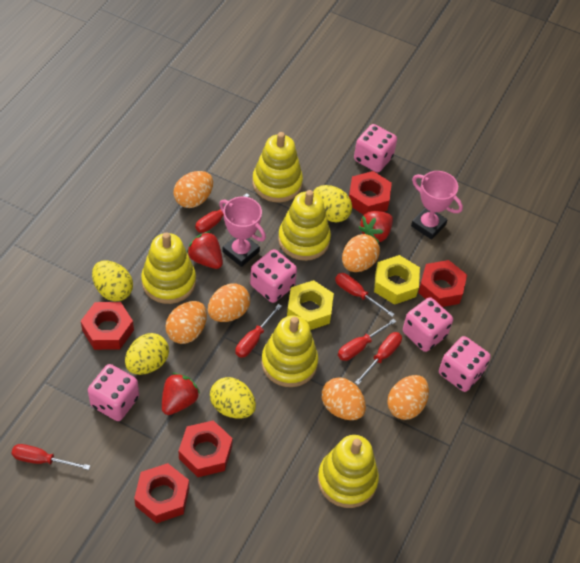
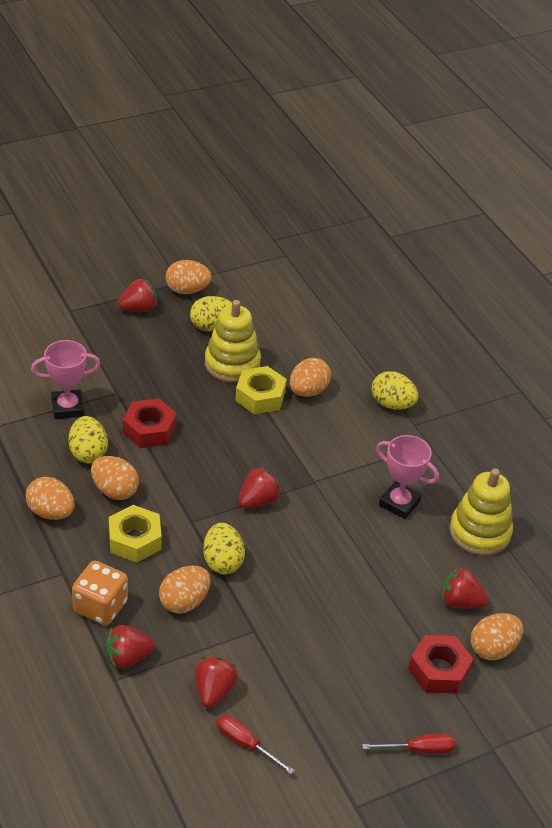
orange dice: none = 0 -> [72,560,128,626] = 1
pink dice: [88,364,139,421] [250,249,297,303] [354,124,397,173] [403,297,453,352] [439,336,491,392] = 5 -> none = 0
red nut: [81,302,134,350] [134,463,189,524] [178,420,233,477] [349,171,392,215] [418,260,467,307] = 5 -> [123,398,177,448] [409,635,474,694] = 2
red screwdriver: [12,444,90,470] [195,193,250,233] [235,304,282,358] [335,273,395,317] [338,319,396,361] [355,332,402,385] = 6 -> [217,715,295,774] [362,734,455,754] = 2
red strawberry: [162,373,200,415] [187,231,223,269] [358,211,393,243] = 3 -> [105,625,155,669] [117,279,157,312] [195,657,238,708] [238,467,281,508] [442,566,489,609] = 5
yellow stacking toy: [141,232,196,304] [253,132,303,202] [261,316,318,387] [278,190,331,261] [318,435,379,508] = 5 -> [205,300,261,383] [449,468,513,556] = 2

